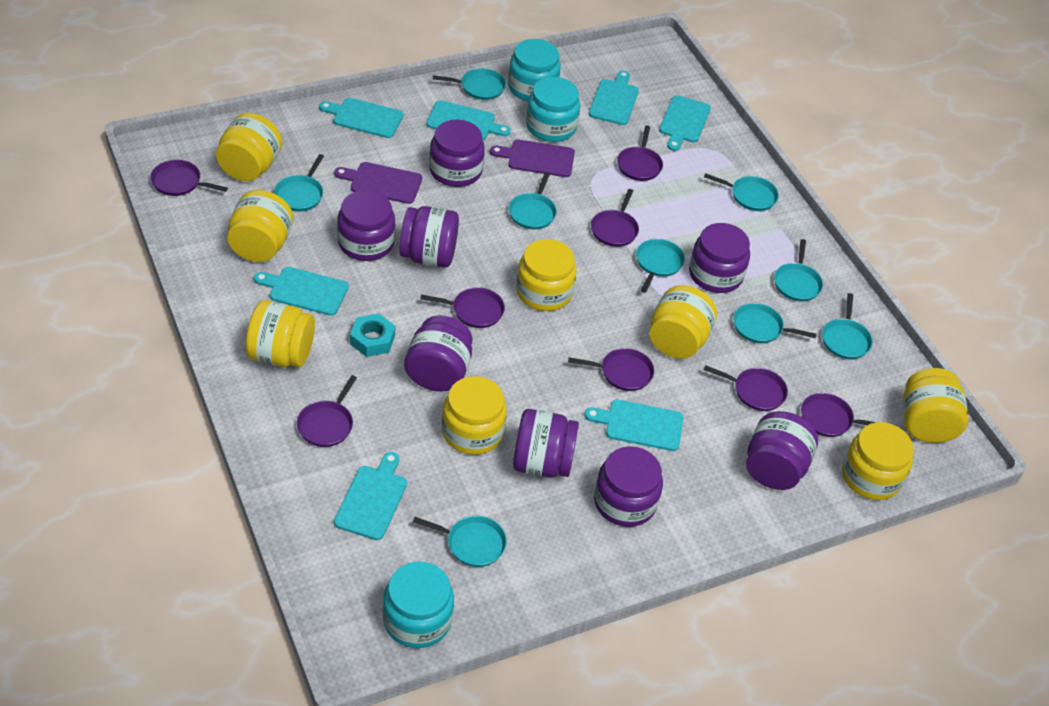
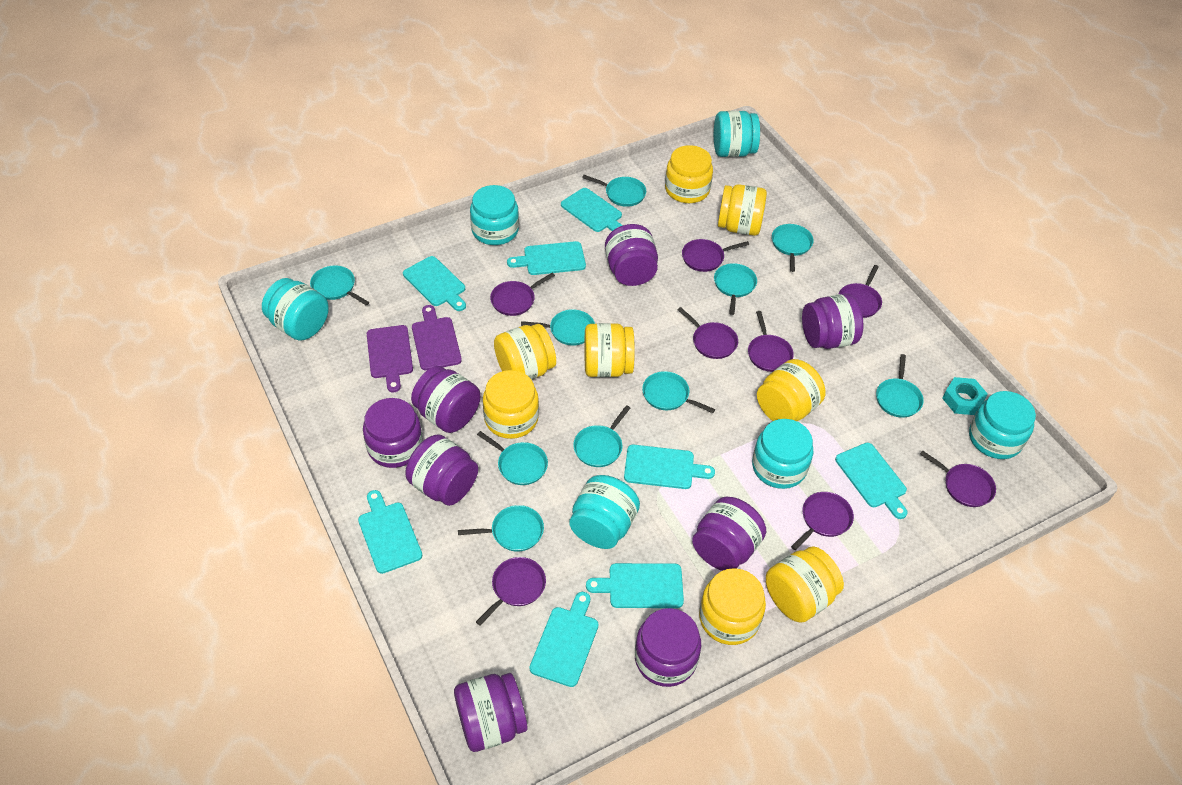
turquoise cutting board: [254,267,349,316] [319,98,403,138] [334,452,407,540] [426,100,511,140] [585,400,683,451] [589,71,639,125] [659,95,711,151] = 7 -> [358,490,422,574] [403,256,466,311] [507,241,586,275] [529,592,599,687] [561,188,623,232] [586,563,684,608] [624,445,715,489] [835,443,907,519] = 8
turquoise jar: [382,562,454,648] [508,39,561,101] [526,77,580,142] = 3 -> [262,278,329,341] [470,185,519,245] [569,475,640,549] [714,111,760,157] [752,419,813,489] [969,391,1036,459] = 6
turquoise pan: [274,154,324,212] [413,516,507,567] [433,68,506,100] [509,171,557,229] [636,239,685,293] [704,173,779,211] [733,303,817,343] [774,239,823,301] [822,293,873,359] = 9 -> [310,265,369,305] [458,505,544,552] [477,431,548,485] [521,309,595,346] [573,405,630,467] [582,175,646,207] [642,371,715,413] [714,263,757,315] [772,224,814,272] [876,354,924,418] = 10

